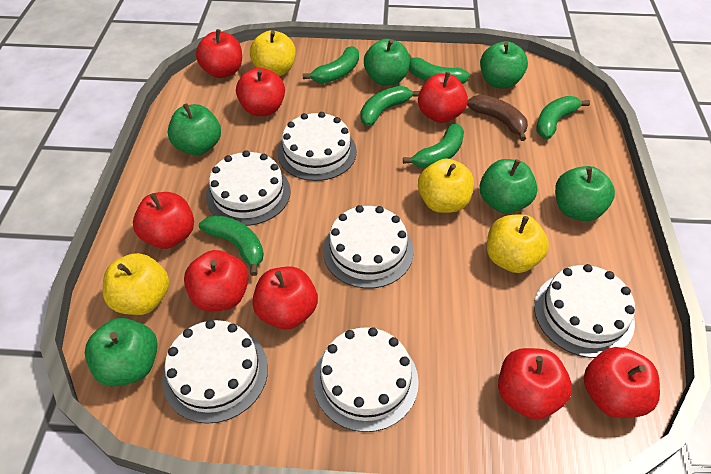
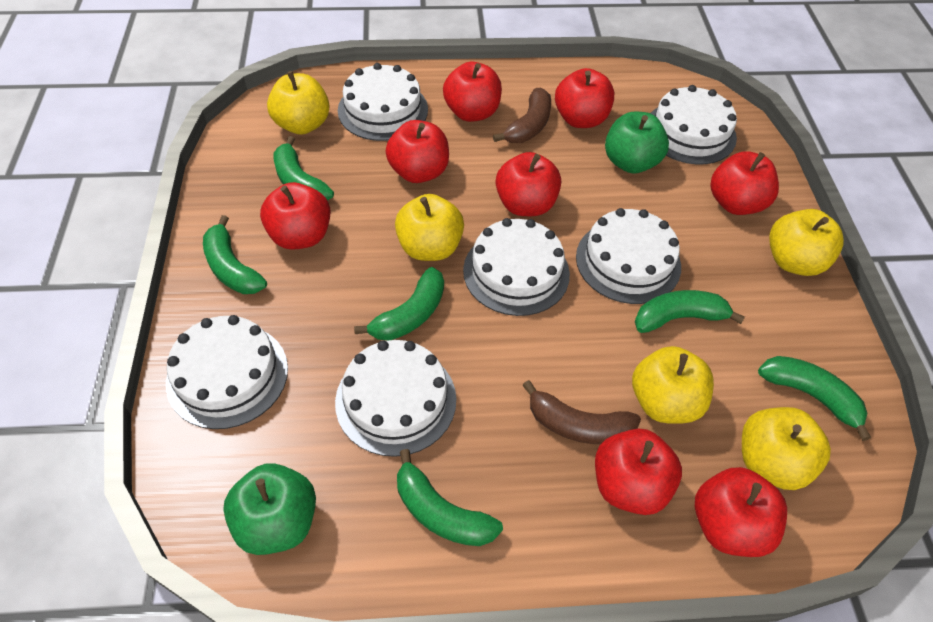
brown banana: [467,95,528,141] = 1 -> [493,88,551,143] [522,380,641,444] = 2
green apple: [85,318,158,387] [168,103,221,155] [364,39,410,86] [480,41,528,89] [480,159,538,213] [555,166,615,221] = 6 -> [223,463,316,555] [605,112,669,173] = 2
yellow apple: [103,253,169,315] [250,30,296,76] [418,158,474,213] [487,214,549,273] = 4 -> [267,71,330,135] [395,194,464,261] [632,346,714,424] [742,407,831,490] [769,209,844,276] = 5

